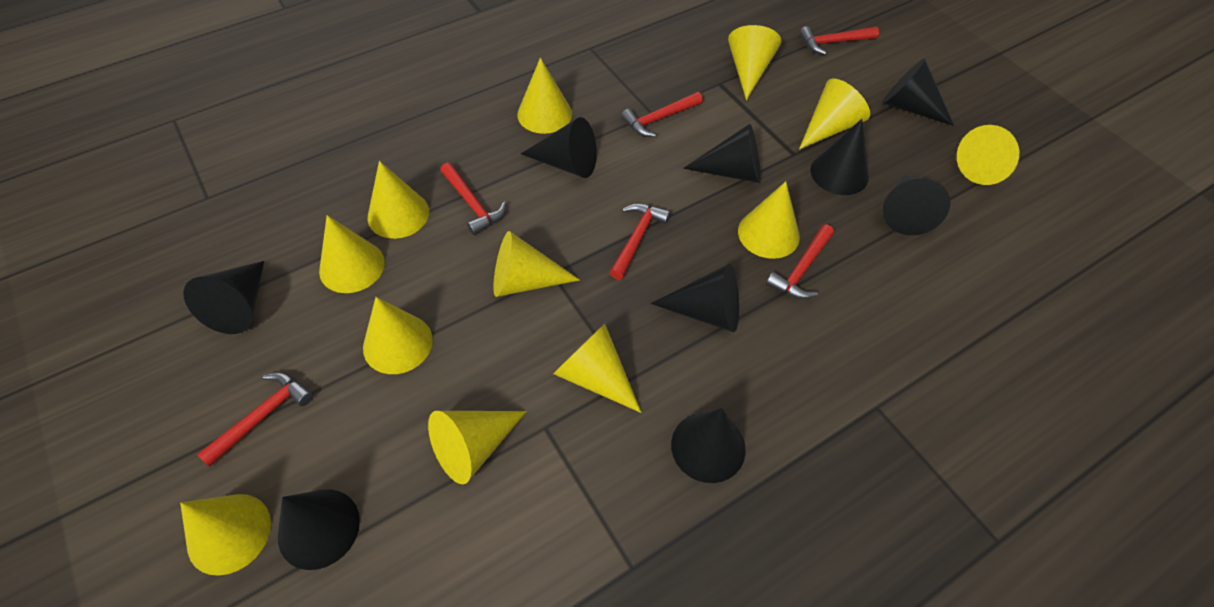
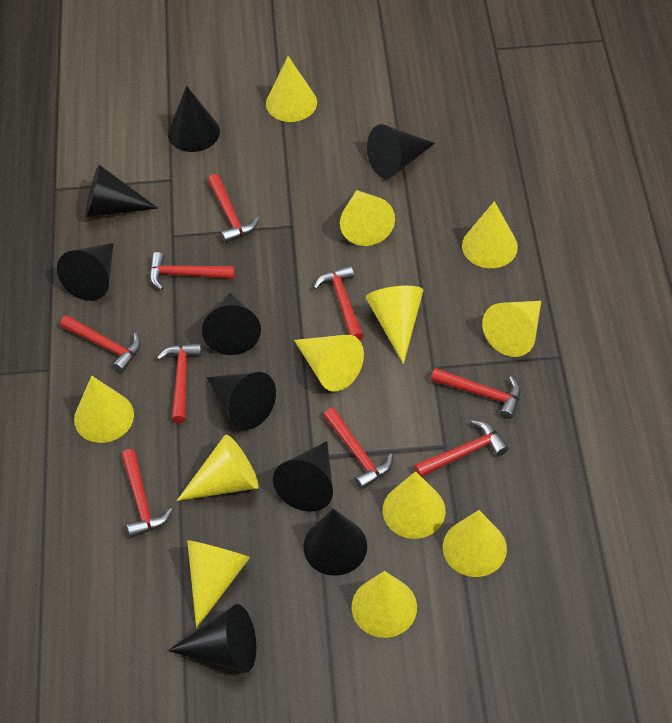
red hammer: [197,373,313,467] [440,162,506,235] [609,203,671,280] [621,92,703,137] [766,224,834,299] [799,26,879,55] = 6 -> [60,315,141,372] [122,449,173,538] [150,252,235,290] [157,343,202,423] [208,174,259,243] [313,266,363,340] [323,408,393,489] [414,420,509,477] [431,368,521,419] = 9

